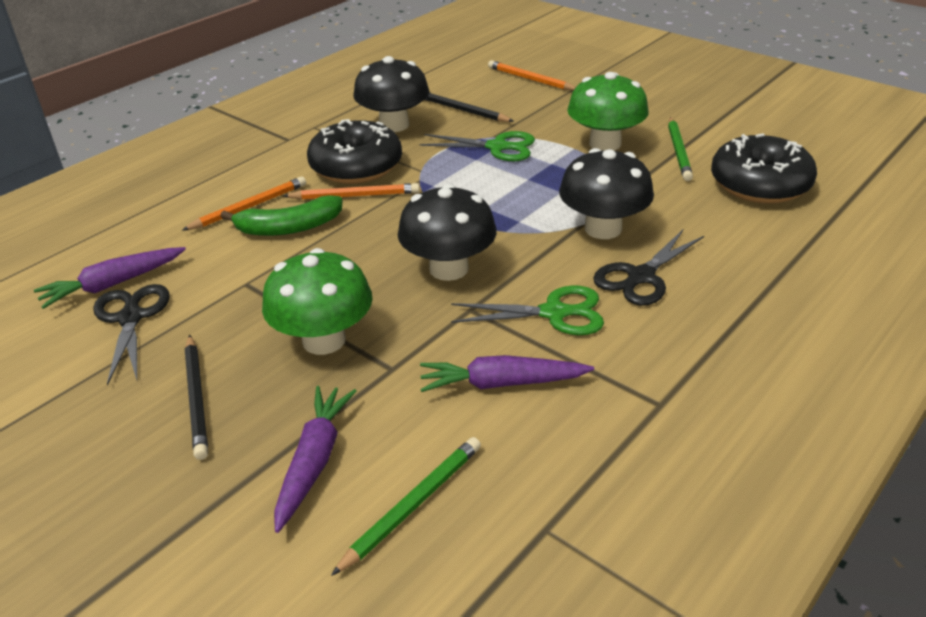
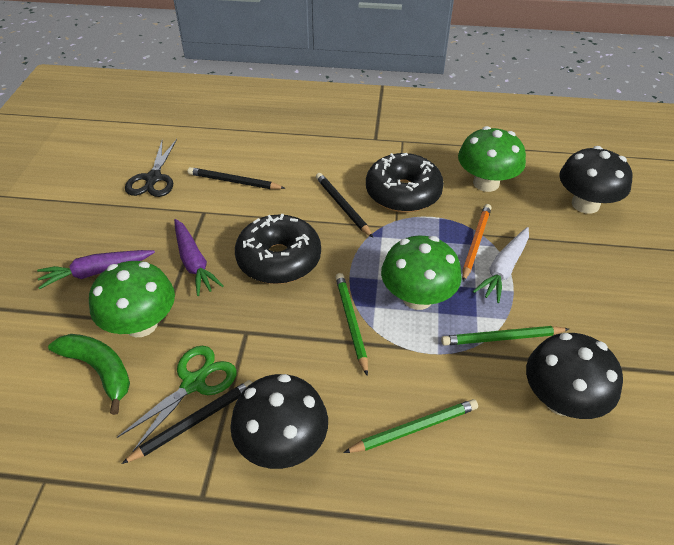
black pencil: [185,335,208,460] [425,92,514,122] = 2 -> [121,380,253,464] [188,167,285,189] [316,173,373,238] = 3
black scissors: [93,284,170,385] [593,230,704,306] = 2 -> [125,139,177,197] = 1
green mushroom: [262,248,372,355] [567,72,649,151] = 2 -> [89,261,175,337] [381,235,462,310] [458,126,526,192] = 3
green pencil: [331,437,481,576] [668,117,693,181] = 2 -> [335,273,368,376] [343,399,478,453] [441,326,569,346] = 3
green scissors: [420,131,535,161] [451,285,604,335] = 2 -> [117,346,237,452] = 1
orange pencil: [182,176,306,231] [283,183,420,200] [488,60,576,90] = 3 -> [462,204,491,282] = 1
purple carrot: [34,247,186,309] [274,386,356,533] [420,355,594,392] = 3 -> [37,250,155,289] [174,219,223,296] = 2
white carrot: none = 0 -> [473,227,529,303] = 1

